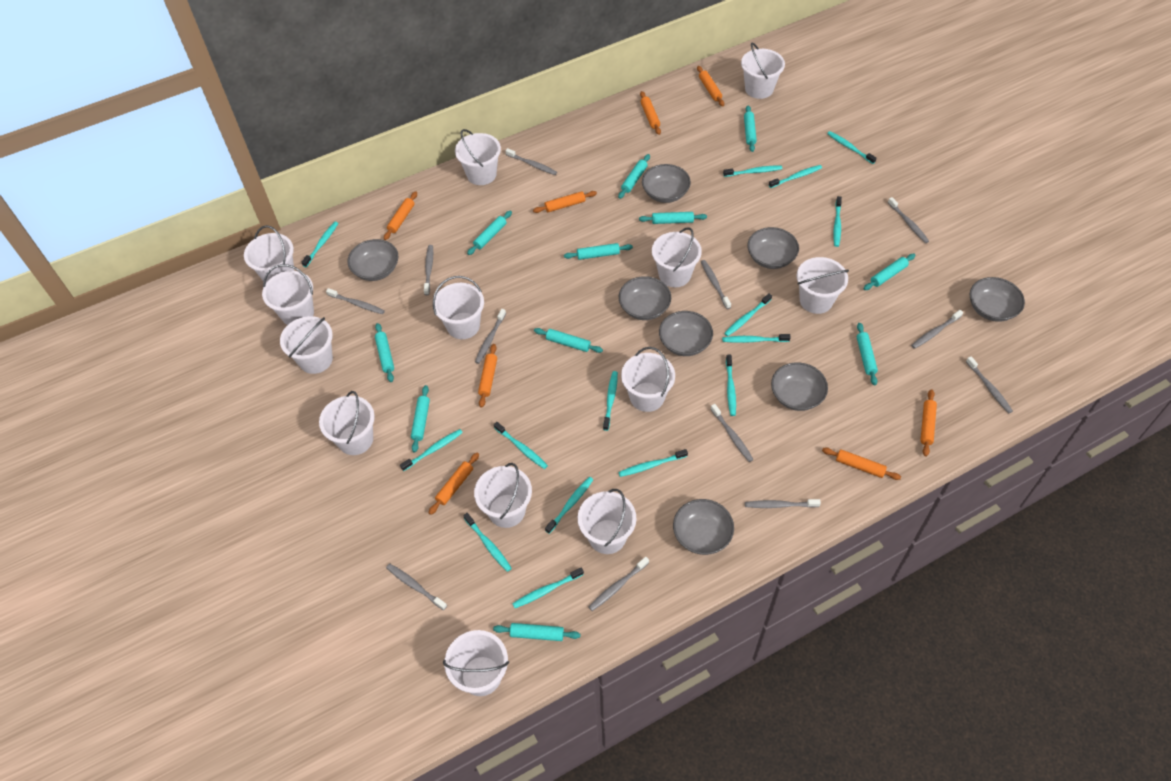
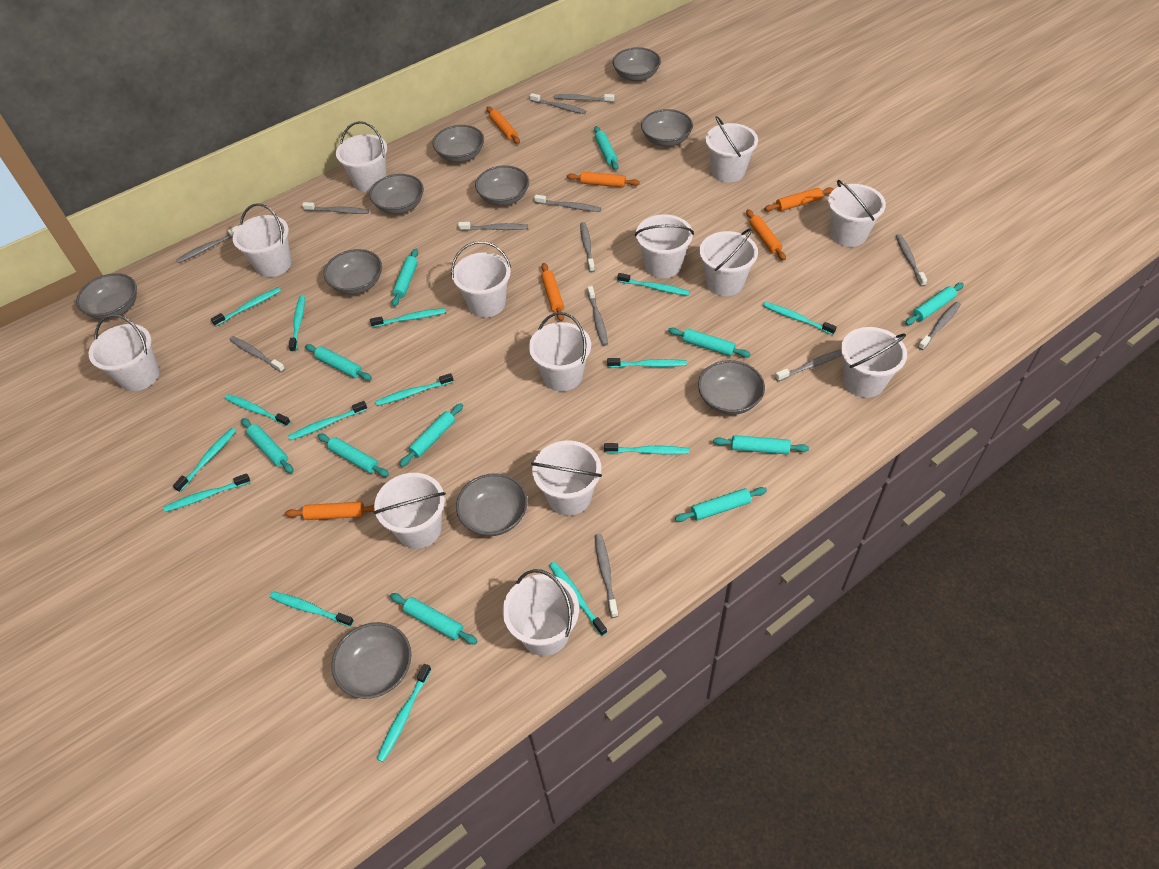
grey bowl: [347,239,398,281] [619,276,671,320] [642,164,691,203] [659,311,713,356] [673,499,734,555] [747,227,799,269] [771,362,828,411] [970,277,1025,322] = 8 -> [76,273,137,319] [324,249,382,294] [331,622,411,699] [369,174,424,214] [433,125,484,162] [456,473,528,536] [475,165,529,206] [613,47,661,82] [641,109,693,146] [698,360,765,415] = 10
grey toothbrush: [326,288,385,314] [386,564,447,610] [424,245,433,295] [475,309,506,364] [505,148,557,175] [589,557,649,611] [701,260,731,309] [711,404,754,462] [745,499,821,508] [888,197,929,243] [911,310,963,349] [966,356,1013,413] = 12 -> [176,225,238,263] [230,336,285,373] [302,202,369,214] [458,222,528,231] [530,93,586,114] [534,195,601,212] [554,94,615,102] [580,222,595,272] [588,286,608,346] [595,534,618,618] [775,350,842,382] [896,234,927,287] [918,302,961,350] = 13
orange rolling pin: [384,191,417,240] [429,453,479,515] [478,344,497,408] [533,191,597,213] [640,91,661,135] [697,66,724,106] [822,448,901,480] [920,390,937,456] = 8 -> [285,502,375,520] [486,106,520,144] [541,263,564,321] [567,172,640,187] [746,209,786,261] [764,187,834,212] = 6

